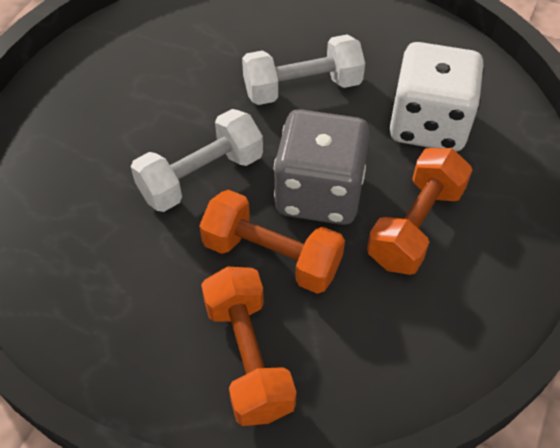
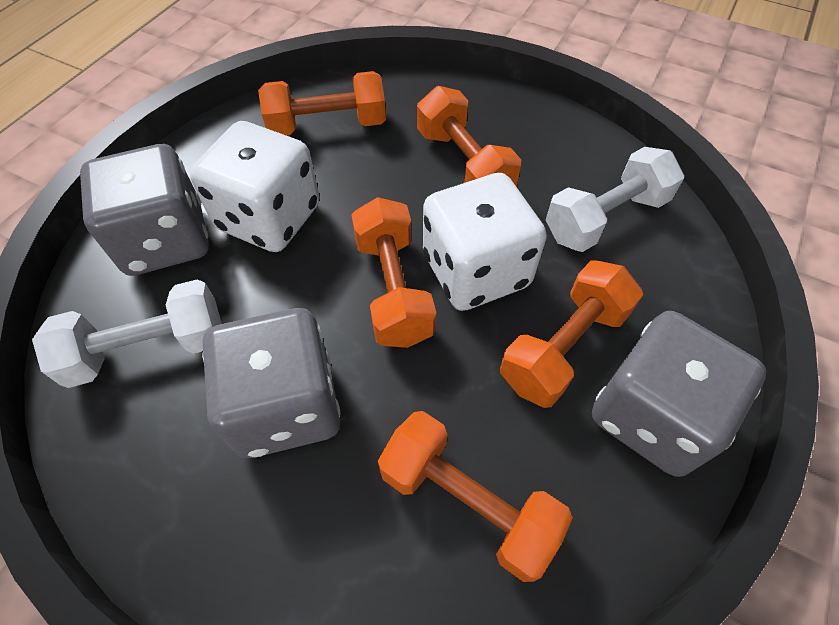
grey dice: [274,109,370,225] = 1 -> [80,144,209,276] [202,308,341,458] [592,311,766,477] = 3
orange dumbbell: [199,190,345,294] [201,267,297,426] [367,148,473,275] = 3 -> [258,71,386,135] [351,197,437,348] [378,411,573,582] [417,86,521,186] [500,260,643,408] = 5
white dice: [390,42,484,151] = 1 -> [190,121,320,252] [423,173,547,311] = 2

